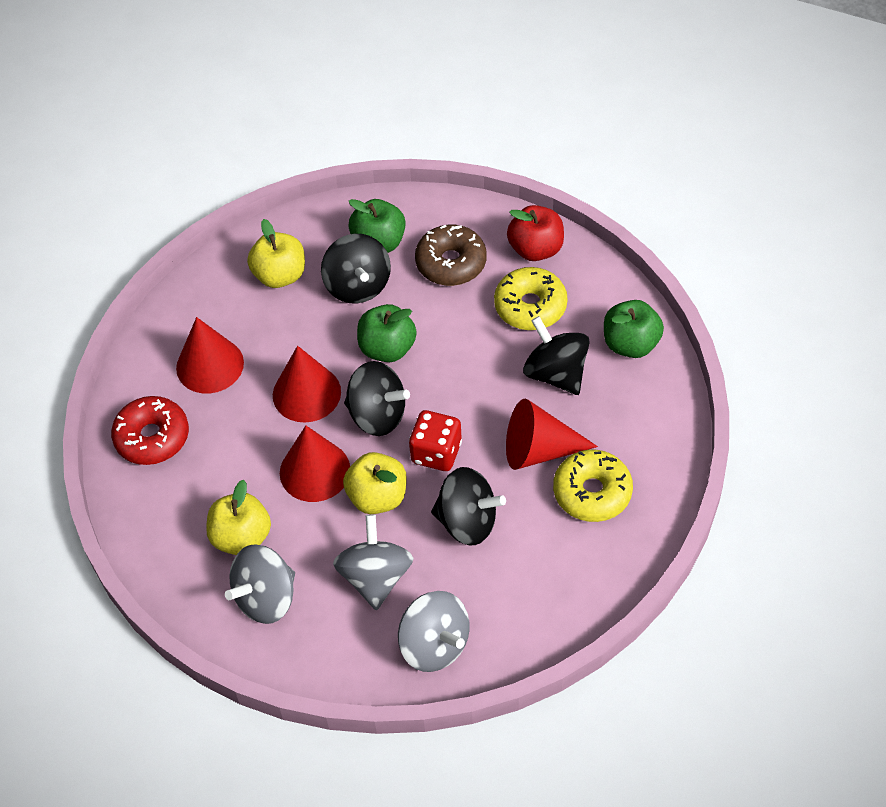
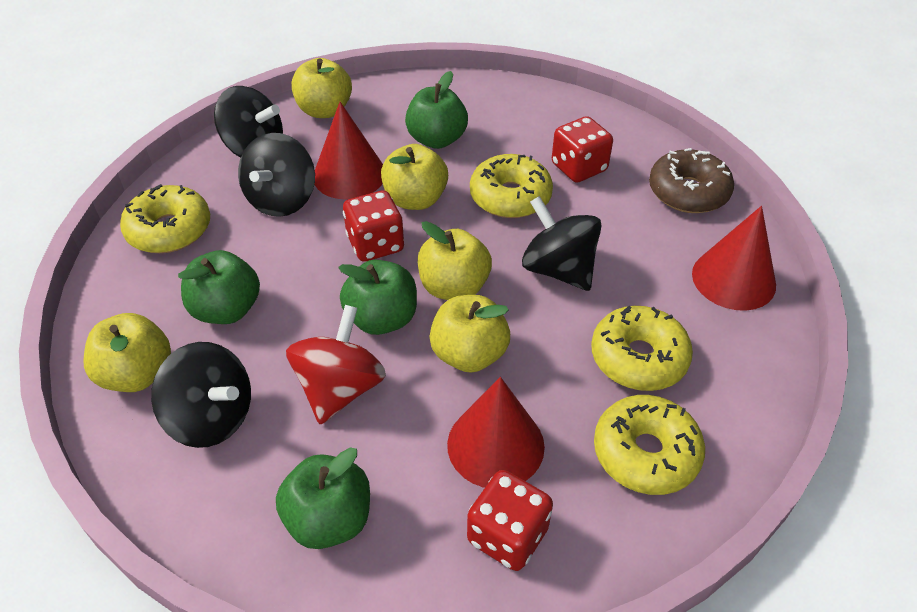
green apple: [348,199,406,253] [357,304,417,362] [604,300,664,358] = 3 -> [178,250,260,324] [276,447,370,549] [338,260,417,335] [405,71,468,149] = 4
grey spinning top: [225,544,295,624] [333,514,414,610] [398,591,470,672] = 3 -> none = 0
red apple: [507,205,564,261] = 1 -> none = 0
red cone: [176,317,244,394] [273,346,341,422] [280,425,350,502] [506,399,598,470] = 4 -> [314,102,383,200] [447,377,545,488] [692,206,776,311] = 3
red dice: [409,410,462,471] = 1 -> [343,191,404,262] [467,470,553,571] [552,116,613,182] = 3
red donut: [111,396,189,465] = 1 -> none = 0
red spinning top: none = 0 -> [286,305,386,424] = 1
yellow apple: [206,480,271,555] [247,219,305,288] [343,452,407,514] = 3 -> [83,313,171,392] [291,58,352,118] [381,144,448,210] [418,221,492,300] [429,295,510,373] = 5
yellow donut: [494,267,568,330] [553,449,633,522] = 2 -> [120,184,210,253] [470,154,553,218] [591,306,693,391] [594,395,705,495] = 4

